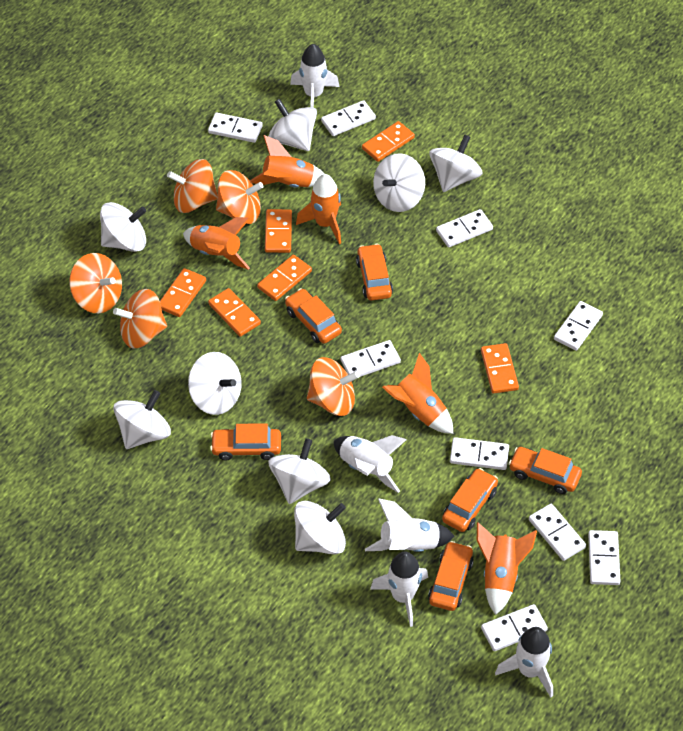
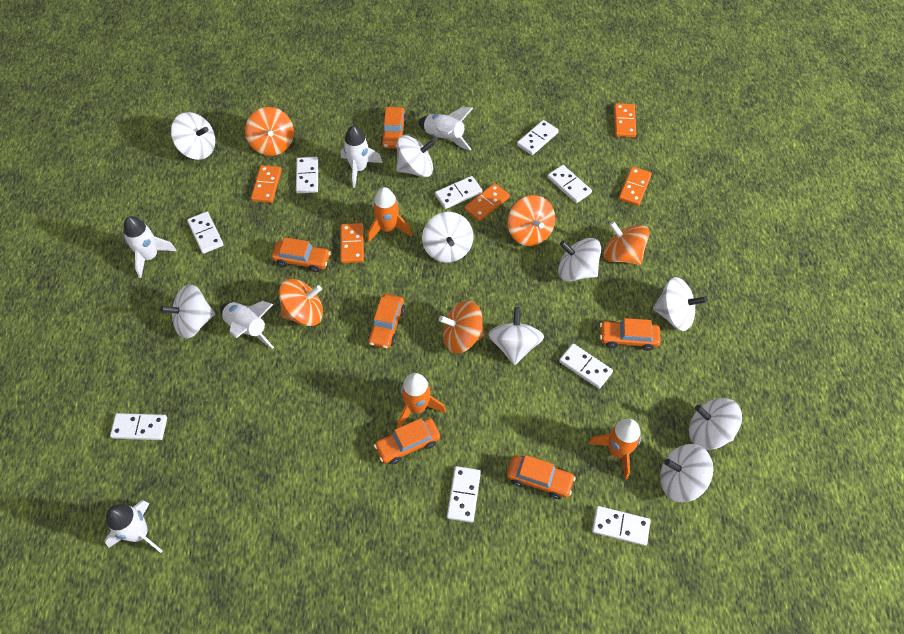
orange domino: [160,268,206,317] [208,288,261,337] [257,255,312,301] [265,209,292,253] [362,121,415,162] [481,343,519,393] = 6 -> [251,165,282,203] [340,223,364,263] [465,183,510,221] [614,103,636,137] [619,167,652,206] = 5
orange rocket: [183,217,250,270] [250,135,324,188] [296,174,341,244] [382,353,453,434] [477,522,537,615] = 5 -> [367,187,412,243] [397,373,446,428] [588,419,641,480] = 3
white spinning top: [100,202,146,252] [113,390,171,449] [188,352,242,415] [268,99,317,151] [268,438,331,504] [294,501,346,555] [373,153,425,212] [429,135,483,192] = 8 -> [160,284,215,339] [171,112,215,160] [396,135,435,177] [422,212,473,263] [488,307,544,365] [558,238,601,281] [653,277,707,331] [660,444,713,502] [689,398,742,450] = 9

